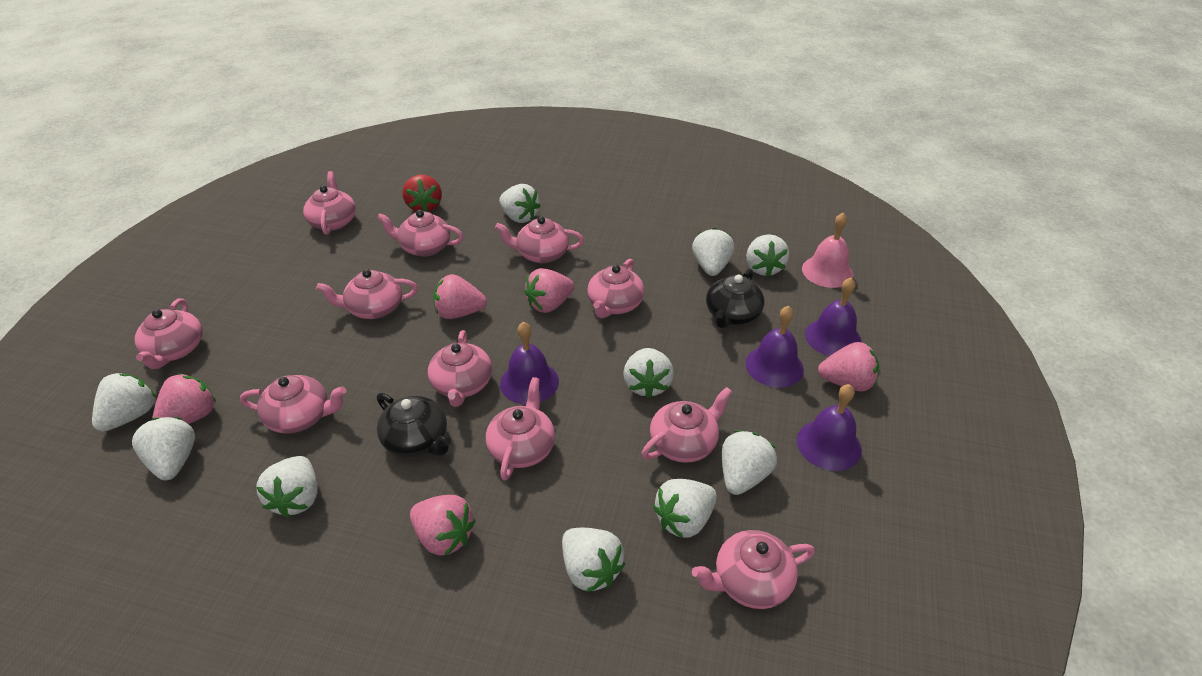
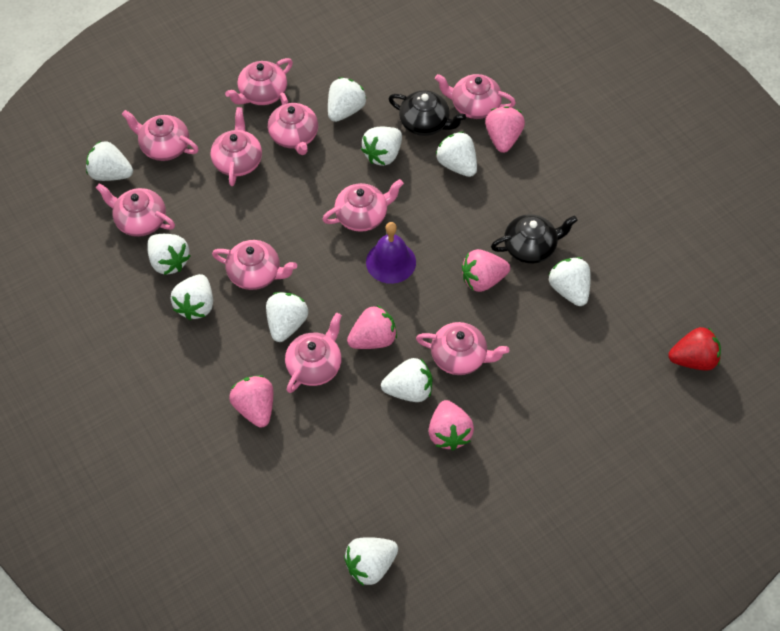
pink bell: [802,213,853,288] = 1 -> none = 0
pink teapot: [135,299,202,369] [240,375,346,434] [303,171,356,235] [316,269,418,319] [377,210,464,257] [428,330,492,407] [486,377,555,481] [495,216,584,263] [587,259,644,318] [642,387,732,463] [692,530,815,609] = 11 -> [96,183,175,237] [122,110,199,161] [211,107,262,186] [212,240,297,290] [225,58,293,105] [268,92,318,155] [285,313,342,393] [322,179,404,232] [416,322,509,375] [435,74,516,119] = 10
purple bell: [500,322,559,405] [745,306,804,388] [797,384,862,471] [805,278,862,356] = 4 -> [366,222,416,284] = 1

